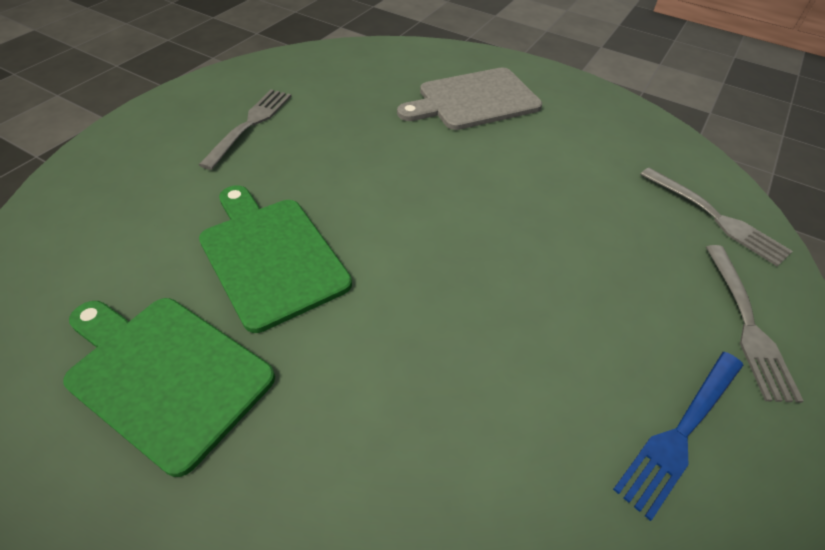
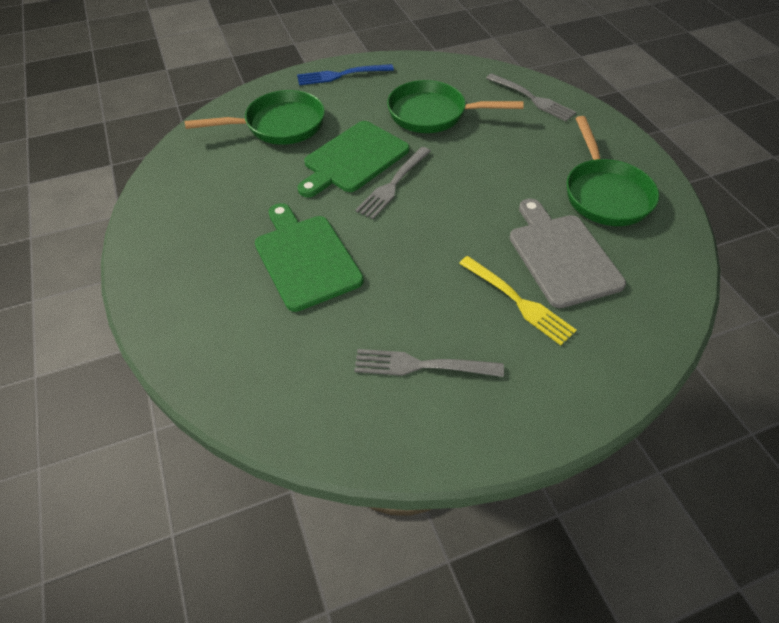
green pan: none = 0 -> [185,90,325,145] [387,80,524,133] [566,116,659,226] = 3
yellow fork: none = 0 -> [459,256,576,345] = 1

